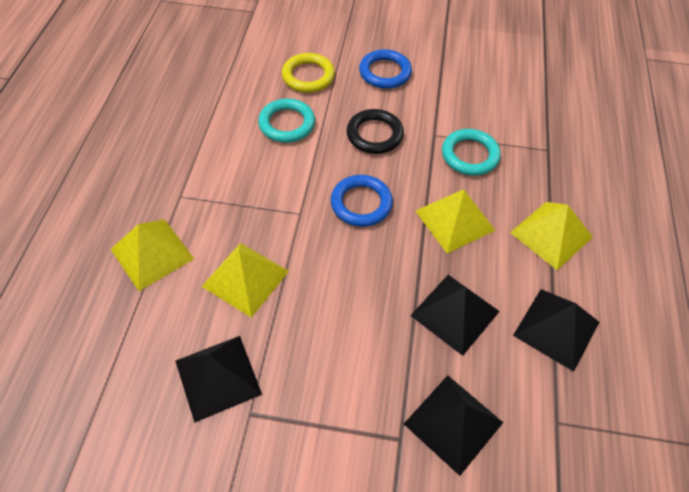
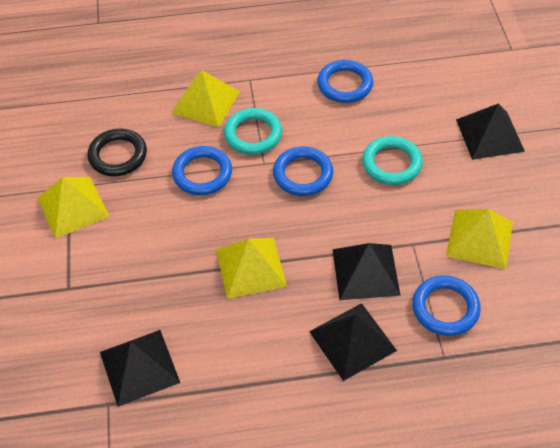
blue ring: [331,175,393,227] [359,49,412,89] = 2 -> [172,146,232,195] [273,146,333,196] [317,60,373,103] [412,275,481,336] = 4
yellow ring: [282,53,335,93] = 1 -> none = 0

